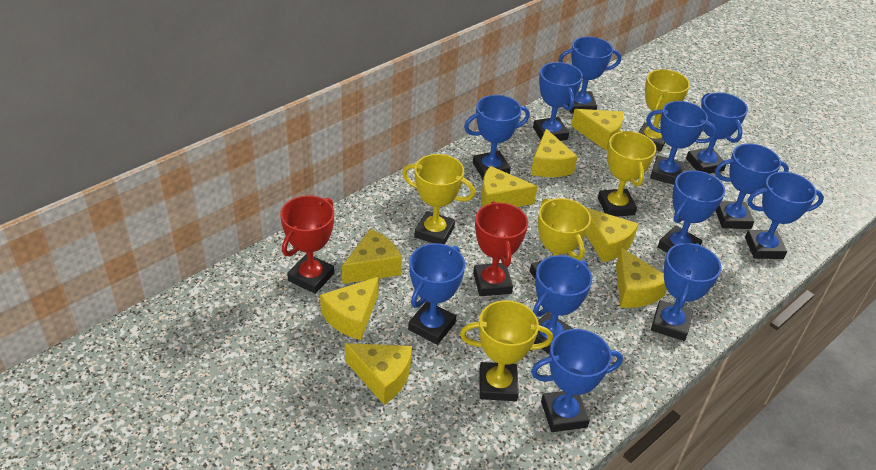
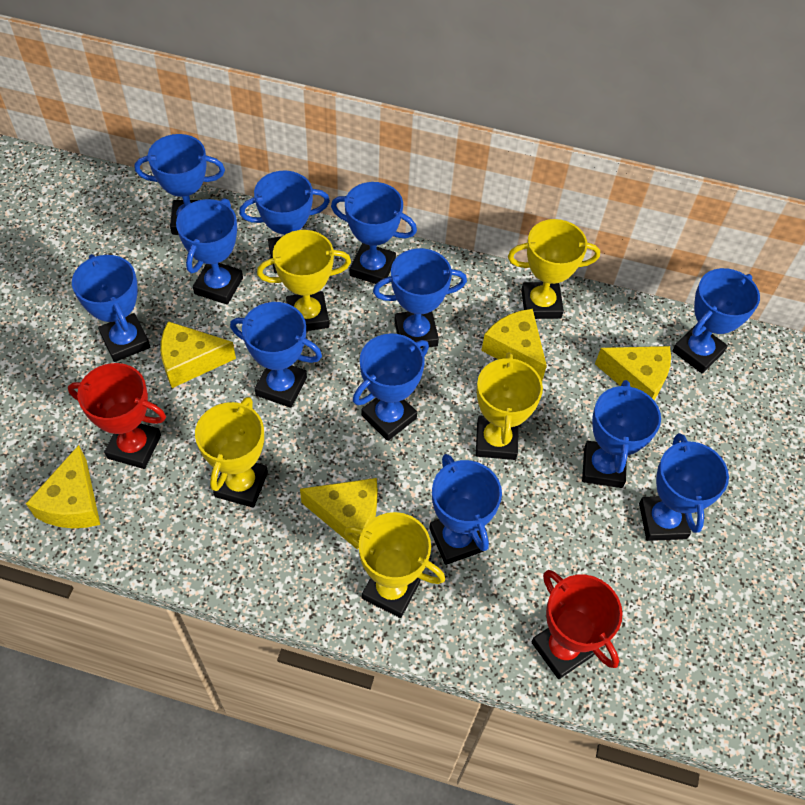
yellow cheese: [320,277,379,340] [342,229,402,284] [345,343,412,405] [481,166,538,207] [531,129,578,177] [571,109,623,150] [585,207,638,262] [616,248,667,308] = 8 -> [26,445,100,528] [161,321,236,388] [300,478,378,550] [481,309,547,381] [595,346,671,400] = 5

